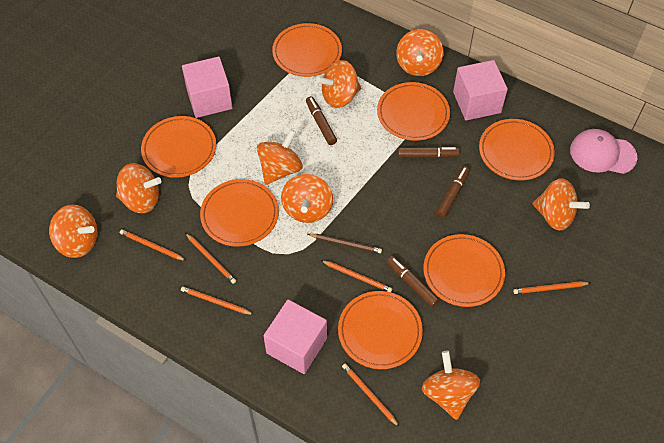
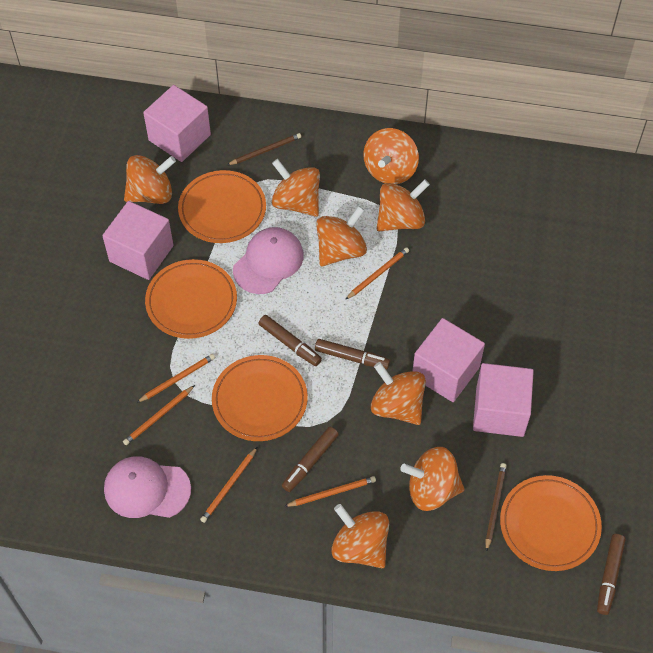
brown pencil: [308,234,382,253] = 1 -> [227,133,301,165] [486,463,507,552] = 2
orange pencil: [120,229,186,261] [181,286,254,315] [185,233,236,284] [321,260,392,292] [342,364,399,427] [513,281,590,294] = 6 -> [123,385,195,445] [136,354,215,403] [200,447,257,523] [284,476,376,507] [345,247,409,300] = 5
orange plate: [141,116,216,178] [200,179,279,247] [272,23,342,77] [338,291,423,369] [377,82,450,141] [423,234,505,307] [479,119,555,180] = 7 -> [145,259,237,339] [178,170,266,243] [212,355,308,441] [500,475,602,571] = 4
pink cap: [570,129,637,174] = 1 -> [104,456,191,518] [233,227,304,294] = 2
pink cube: [182,56,233,118] [263,300,327,374] [453,60,508,121] = 3 -> [102,201,173,280] [143,85,211,162] [413,318,485,402] [473,363,534,437] = 4

